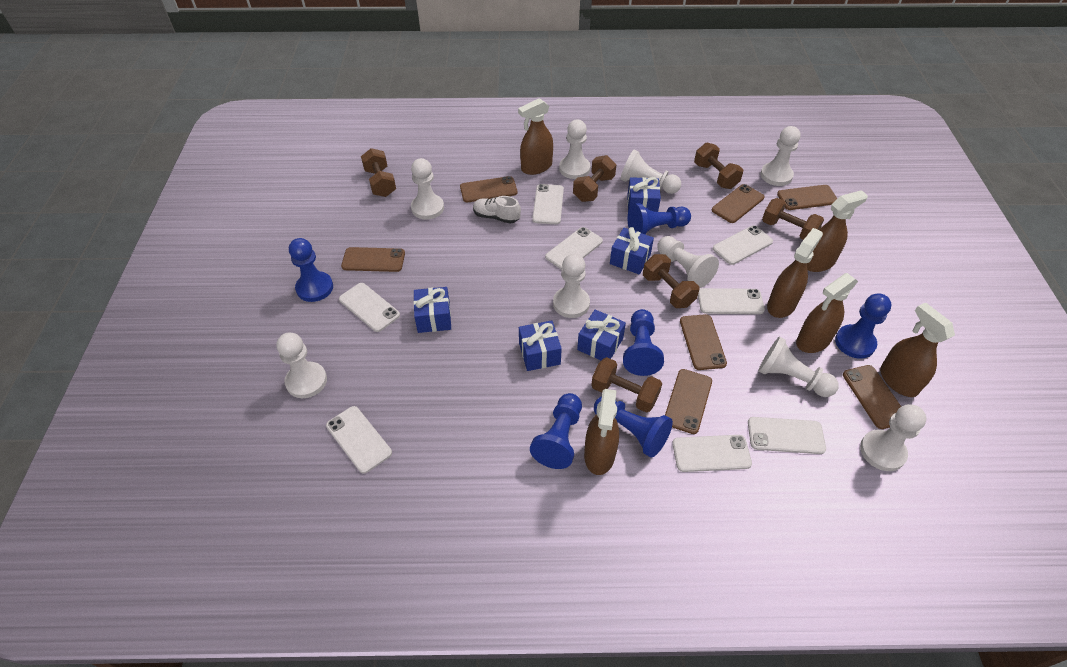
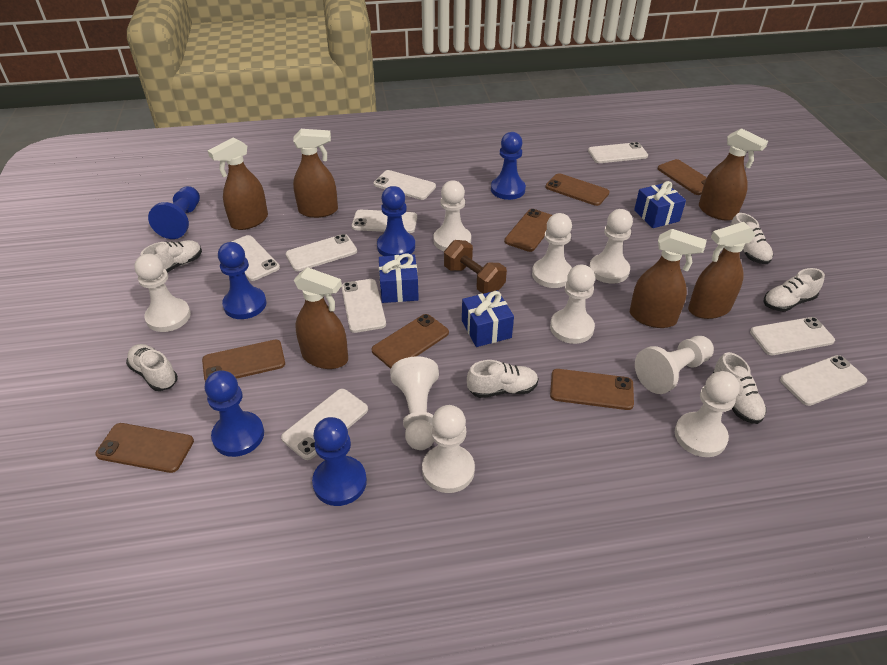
blue gift: [413,287,451,333] [519,320,562,371] [577,310,626,360] [610,227,654,274] [627,177,661,212] = 5 -> [379,253,419,303] [462,290,514,347] [634,181,686,228] = 3
brown dumbbell: [361,148,396,197] [573,155,616,202] [591,357,662,413] [643,254,699,308] [694,142,743,189] [762,198,824,240] = 6 -> [444,240,507,294] = 1
white phone: [326,406,392,474] [339,283,400,332] [532,184,564,224] [545,227,603,270] [672,435,752,472] [698,288,765,314] [713,225,773,265] [748,417,826,454] = 8 -> [231,235,280,281] [281,389,368,460] [286,234,357,271] [341,279,386,333] [352,210,417,233] [374,170,436,200] [588,142,648,163] [750,317,835,355] [780,355,867,406] = 9
white shoe: [473,196,521,224] = 1 -> [126,344,178,391] [140,240,202,273] [467,360,539,398] [713,352,766,424] [730,213,773,264] [764,268,825,312] = 6

